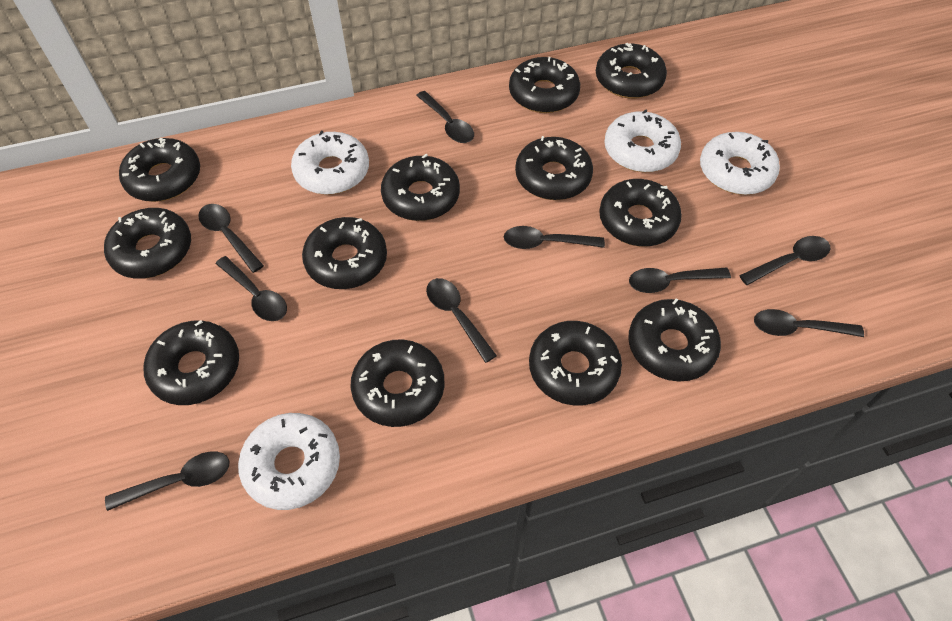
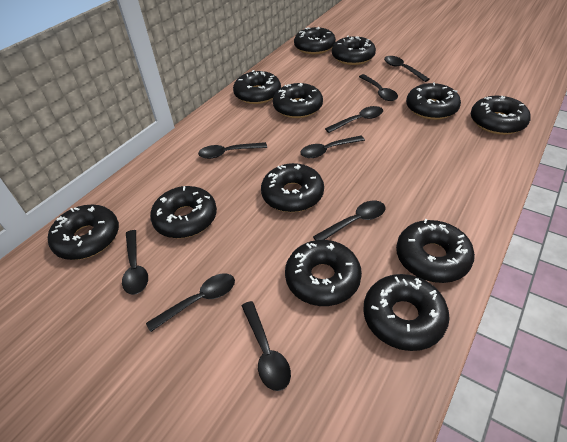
white donut: [238,413,340,510] [291,131,369,195] [604,109,681,172] [700,132,780,195] = 4 -> none = 0

